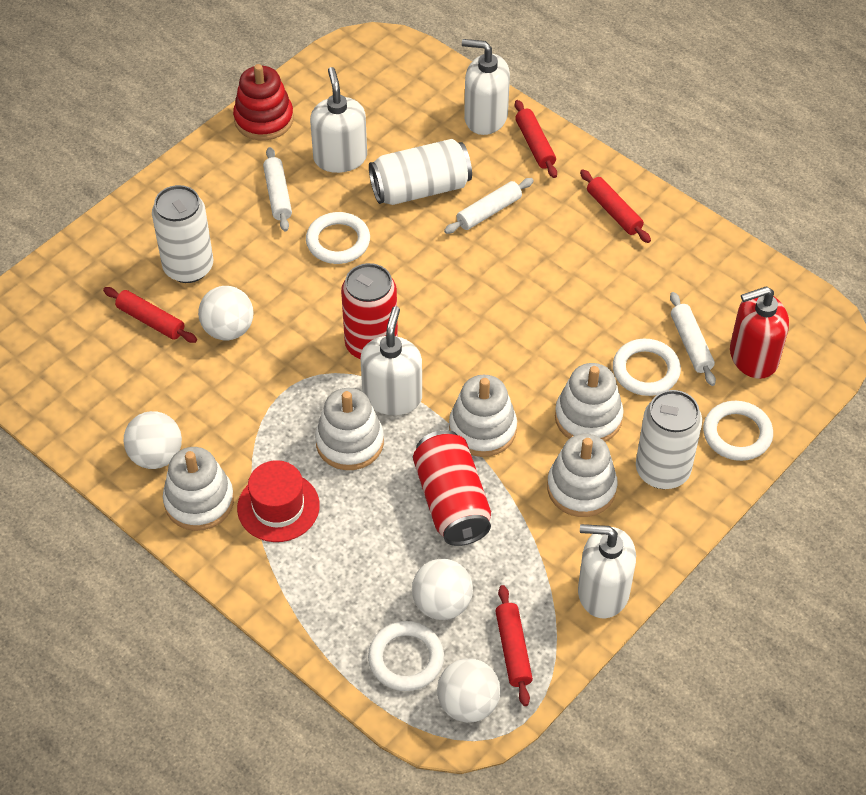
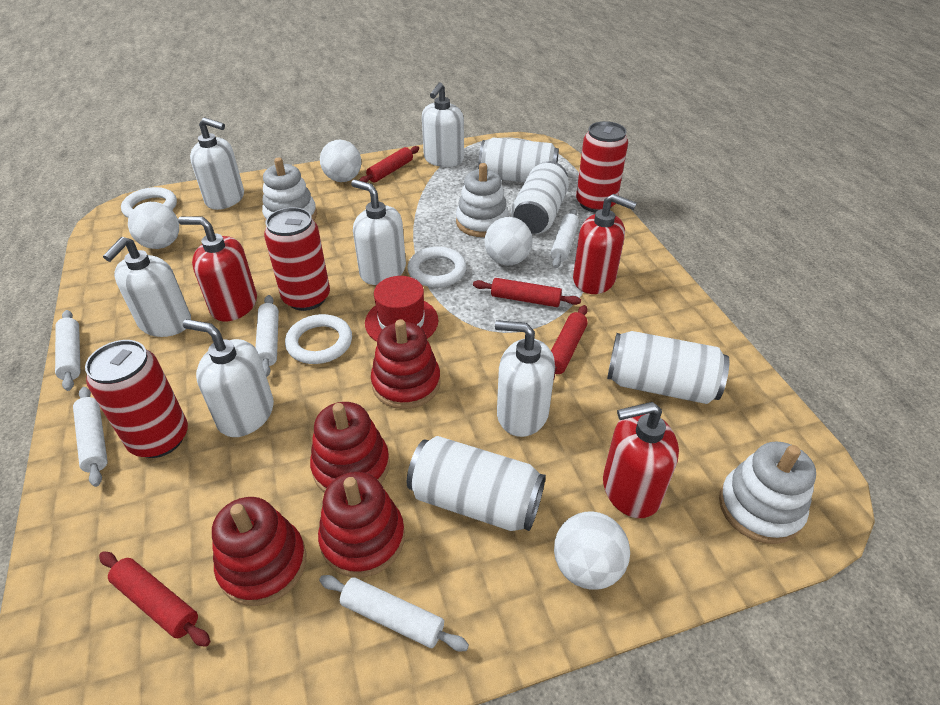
red can: [341,263,398,359] [413,430,491,546] = 2 -> [85,340,188,458] [264,207,330,311] [576,121,628,213] = 3
red soap dispenser: [730,286,789,379] = 1 -> [178,216,257,322] [573,194,637,294] [603,402,679,518] = 3
red stacking toy: [233,64,294,140] = 1 -> [212,497,307,606] [310,402,390,493] [318,472,405,578] [371,319,441,409] = 4
white can: [152,185,213,283] [369,139,472,205] [636,390,702,489] = 3 -> [407,436,546,531] [478,138,559,182] [511,161,569,234] [607,331,729,404] = 4
white ring: [306,212,370,264] [368,621,444,691] [613,339,681,396] [703,401,773,461] = 4 -> [121,187,177,218] [285,314,352,364] [407,247,467,287] = 3
white rolling pin: [263,147,292,231] [444,178,534,234] [670,292,716,386] = 3 -> [55,310,80,391] [73,387,108,487] [255,295,279,377] [319,575,469,651] [551,209,579,268] = 5
white soap dispenser: [310,67,367,173] [360,306,422,415] [462,39,510,135] [578,524,636,618] = 4 -> [103,237,191,337] [183,319,274,437] [190,117,244,210] [351,180,406,285] [422,82,464,167] [495,320,555,437] = 6
white stacking toy: [163,447,234,531] [315,388,384,470] [449,375,517,457] [547,434,618,517] [555,363,623,442] = 5 -> [262,158,317,222] [456,163,509,237] [719,442,816,544] = 3

